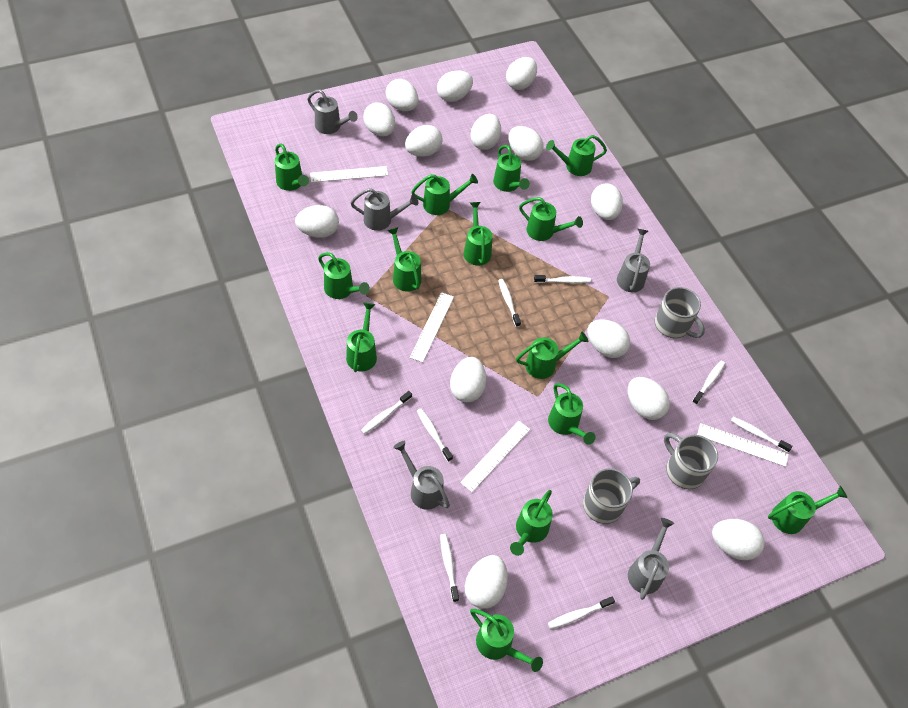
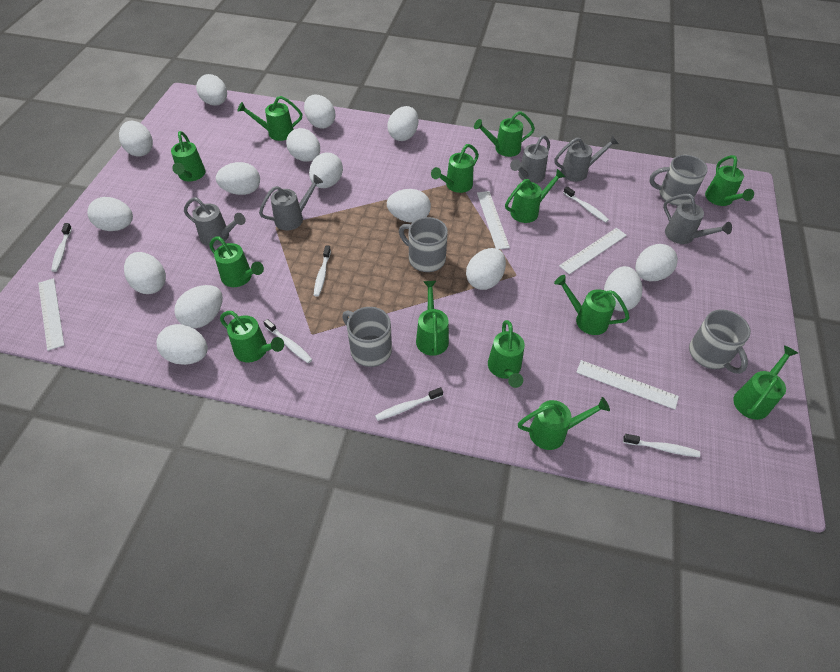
green watering can: [275,143,309,191] [318,252,370,299] [346,302,377,372] [387,227,422,292] [411,174,478,215] [464,202,493,266] [470,609,543,672] [493,145,530,192] [510,490,553,556] [516,331,588,379] [519,197,583,241] [546,135,607,176] [548,383,596,445] [768,486,847,534] = 14 -> [171,131,206,182] [209,236,264,287] [220,311,284,362] [238,96,302,141] [416,281,449,356] [431,144,479,193] [474,111,535,157] [488,320,525,388] [505,169,565,223] [518,397,610,450] [554,275,629,335] [705,155,754,206] [733,345,798,420] = 13
grey mug: [583,468,640,524] [655,287,705,338] [664,433,718,489] = 3 -> [342,307,392,367] [399,217,448,272] [650,155,708,206] [689,309,751,374] = 4
white egg: [295,205,339,238] [363,102,395,136] [386,79,418,111] [405,125,443,157] [437,71,473,102] [450,357,486,402] [465,555,508,609] [471,114,501,150] [506,57,537,90] [509,126,543,161] [587,319,630,358] [591,183,623,220] [628,377,670,420] [712,519,764,560] = 14 -> [87,197,133,231] [119,121,153,157] [124,252,166,294] [156,324,208,365] [174,285,223,328] [196,74,227,106] [216,162,260,195] [286,128,320,162] [304,94,335,129] [309,153,343,188] [387,106,418,141] [387,189,431,223] [466,248,506,290] [604,266,642,311] [635,244,678,281] = 15
white toothbrush: [361,391,412,434] [417,409,453,462] [440,534,459,602] [498,279,521,327] [534,275,591,283] [548,597,615,629] [692,361,725,405] [731,417,792,453] = 8 -> [51,223,72,272] [264,319,313,363] [314,245,331,297] [375,387,443,421] [563,186,609,222] [623,434,700,457] = 6

